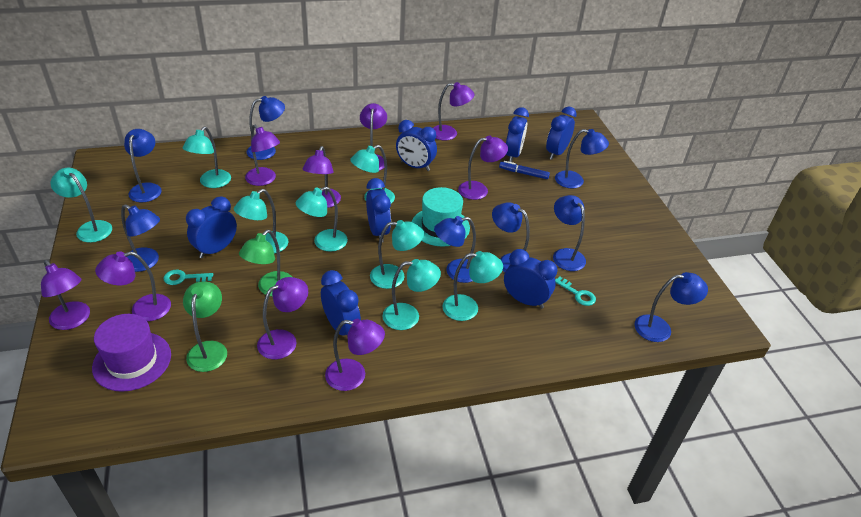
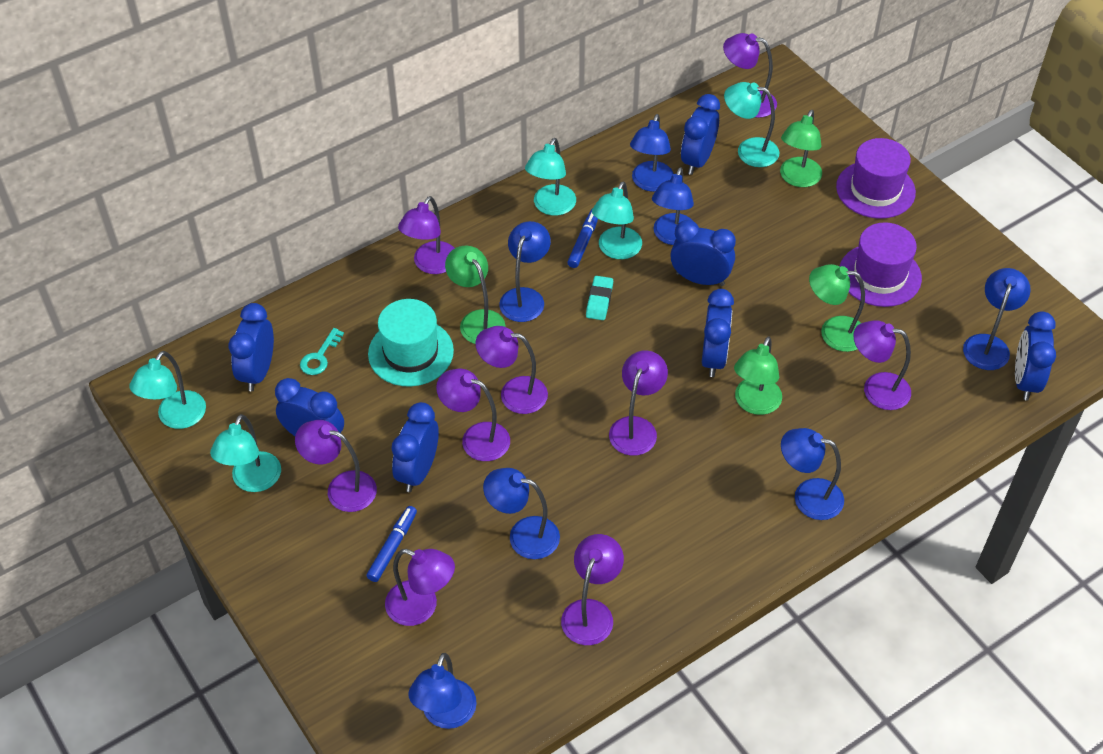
blue lamp: [121,204,160,272] [124,129,162,202] [246,96,285,160] [434,216,476,283] [492,202,530,272] [553,195,586,271] [555,129,609,189] [634,272,708,342] = 8 -> [409,653,477,729] [483,468,560,559] [499,221,551,322] [630,114,674,192] [652,167,694,245] [781,428,844,520] [963,268,1031,370] = 7
blue marker: [499,161,550,179] = 1 -> [366,506,417,582] [567,208,598,268] = 2
green lamp: [183,281,227,372] [239,230,292,297] = 2 -> [445,246,506,344] [734,337,782,415] [780,110,822,187] [809,264,865,352] = 4
purple hat: [92,314,171,392] = 1 -> [836,138,916,219] [839,222,922,307] = 2
turquoise eraser: none = 0 -> [586,276,613,320] = 1
turquoise key: [164,270,213,285] [555,277,596,306] = 2 -> [300,328,344,375] = 1
turquoise lamp: [51,168,112,243] [182,127,231,188] [234,189,288,254] [296,187,348,252] [350,145,395,203] [370,220,424,289] [383,259,441,330] [442,251,503,321] = 8 -> [129,351,206,429] [210,414,281,492] [525,138,576,216] [592,181,642,259] [724,82,779,167] = 5

